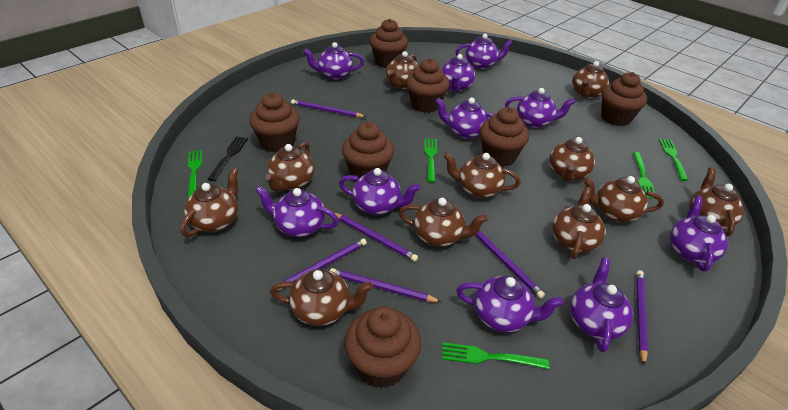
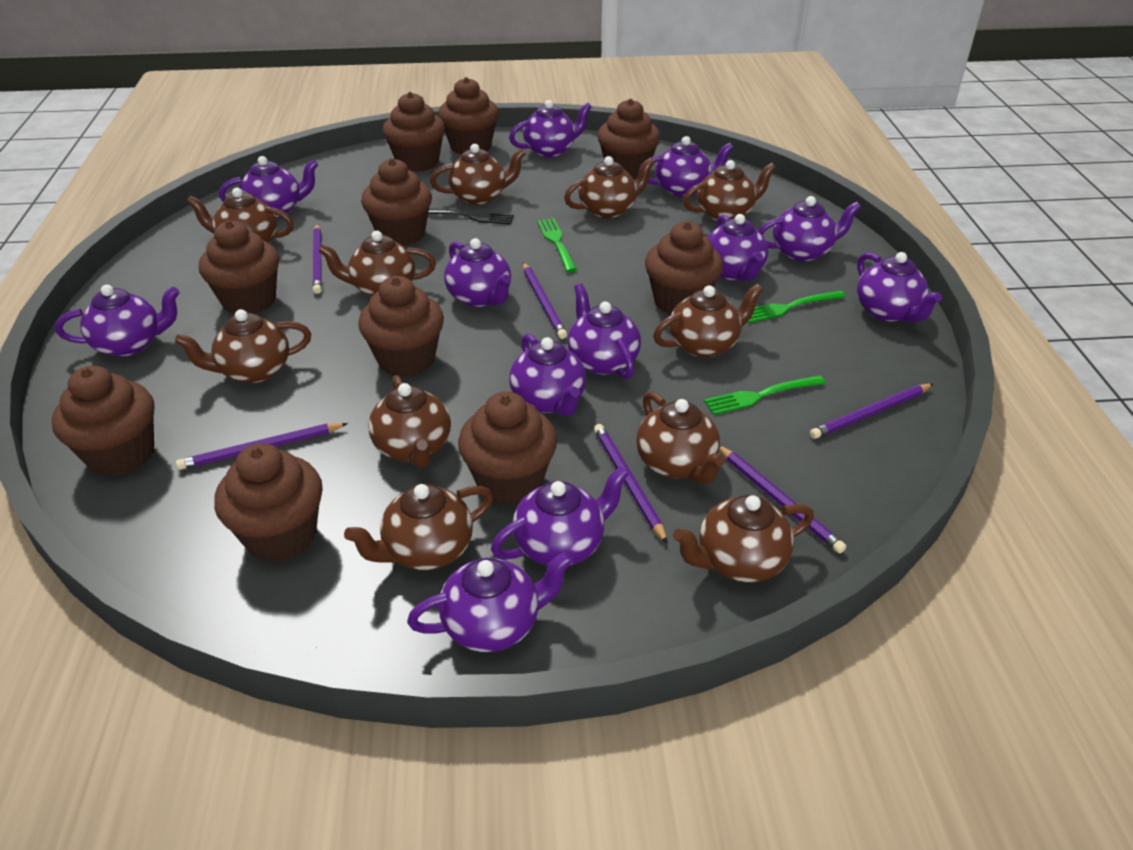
brown cupcake: [249,93,300,152] [342,122,394,181] [345,306,421,388] [370,19,408,68] [406,58,450,113] [480,107,529,167] [601,72,647,126] = 7 -> [52,366,154,477] [199,220,279,315] [214,443,323,562] [358,276,444,377] [361,158,432,246] [383,92,445,172] [438,77,499,154] [458,391,557,505] [597,99,660,179] [645,221,723,314] = 10
green fork: [188,150,203,198] [424,138,437,183] [442,342,549,369] [633,152,656,199] [659,139,689,181] = 5 -> [537,218,577,272] [704,375,826,415] [748,290,846,323] = 3
purple teapot: [255,186,339,237] [303,42,364,80] [339,168,420,215] [435,98,494,139] [441,54,475,92] [455,34,513,69] [456,276,563,332] [505,88,575,128] [570,258,633,353] [670,196,728,272] = 10 -> [55,285,180,357] [219,156,318,218] [407,552,573,652] [444,238,511,307] [491,466,629,566] [509,100,592,157] [509,333,586,416] [568,284,641,379] [639,136,733,197] [707,214,768,281] [759,196,861,262] [857,252,942,322] = 12

